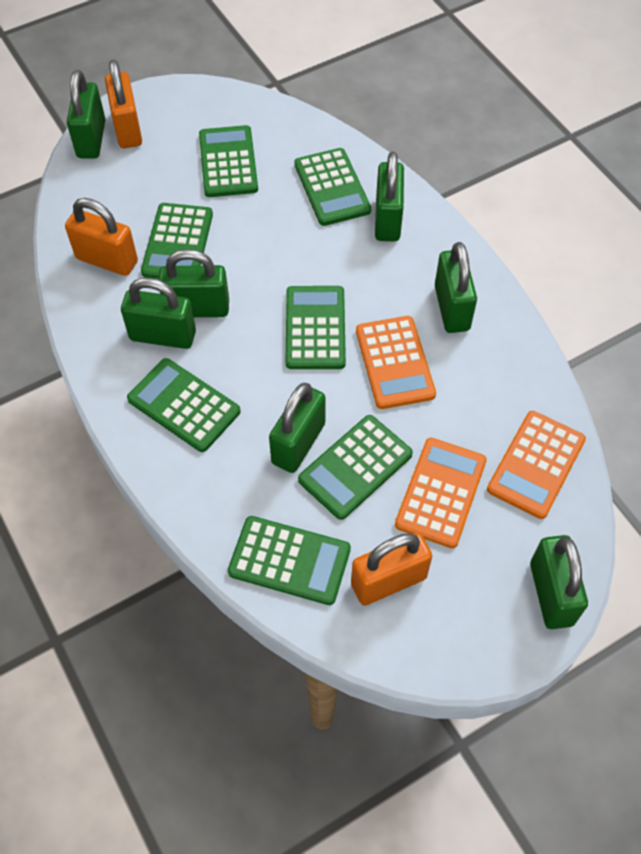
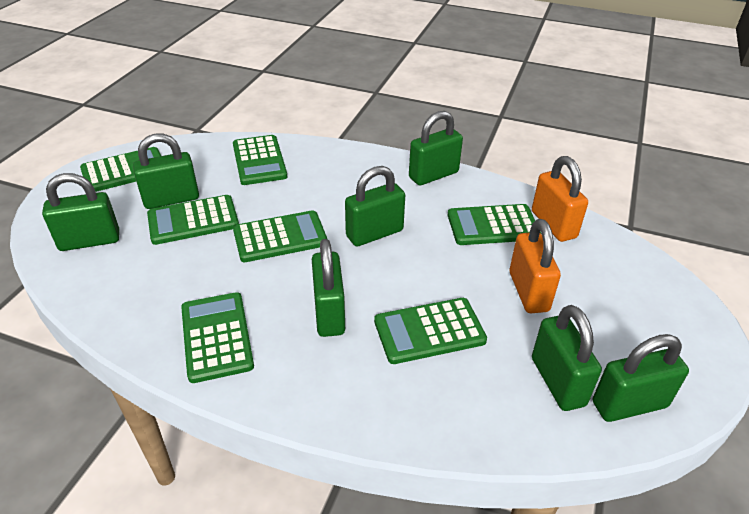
orange calculator: [356,316,436,409] [395,438,487,548] [487,411,586,519] = 3 -> none = 0
orange padlock: [65,198,138,276] [105,60,142,148] [351,533,432,606] = 3 -> [510,219,561,313] [532,156,588,242] = 2

